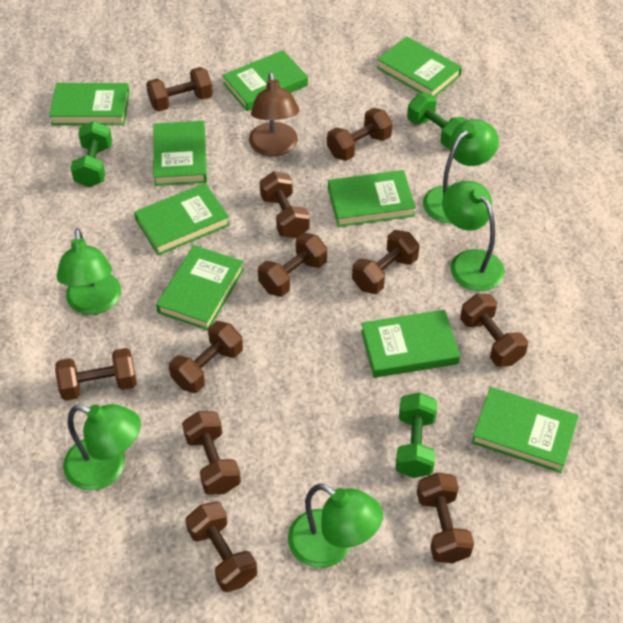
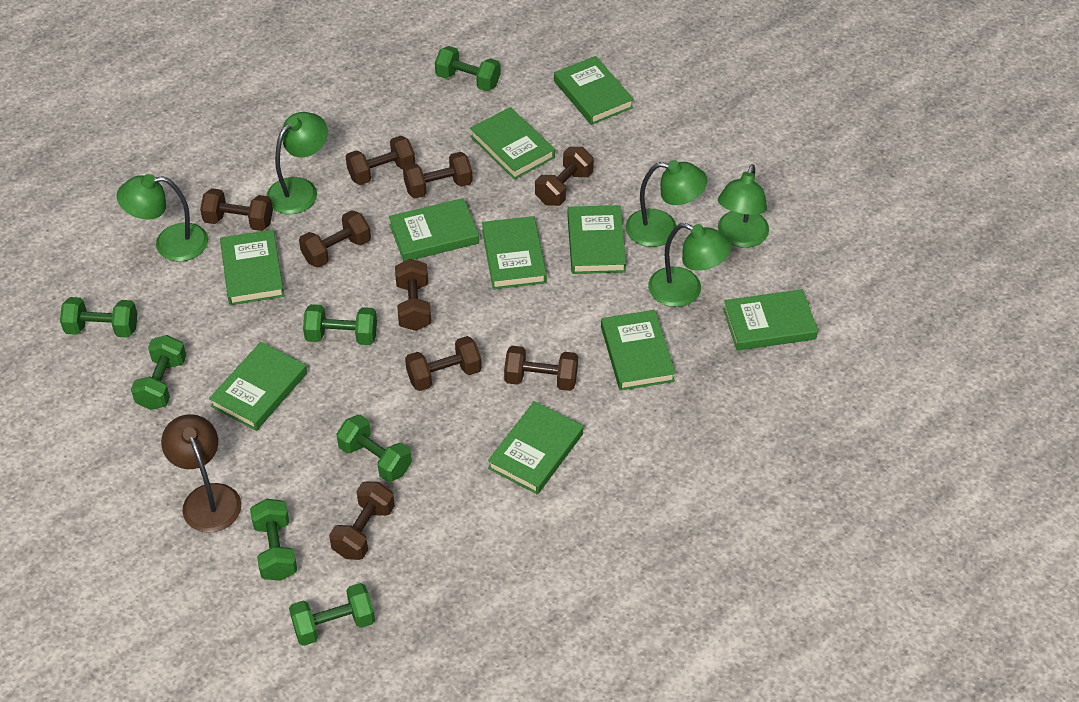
brown dumbbell: [55,348,136,401] [146,67,213,112] [169,321,243,393] [182,411,241,495] [185,501,257,592] [258,233,327,297] [260,171,310,238] [327,108,393,161] [352,230,419,294] [417,472,474,563] [460,294,528,367] = 11 -> [200,188,273,231] [299,210,371,268] [329,482,395,560] [346,136,415,185] [395,259,431,331] [403,152,473,198] [405,336,482,391] [504,346,578,391] [535,147,594,206] = 9
green book: [49,83,130,125] [134,183,230,255] [153,121,207,186] [156,245,244,330] [222,50,308,111] [328,170,416,227] [361,310,460,378] [377,36,462,97] [471,387,579,473] = 9 -> [209,342,307,431] [220,230,284,305] [389,198,479,262] [470,107,555,180] [482,216,547,289] [488,401,583,495] [554,56,634,125] [568,205,626,274] [601,310,676,391] [723,289,818,351] = 10
green dumbbell: [71,121,112,187] [396,392,437,478] [407,93,467,148] = 3 -> [60,297,138,338] [131,335,186,410] [250,499,297,581] [289,583,375,646] [303,304,377,345] [337,414,412,482] [435,46,501,91] = 7

